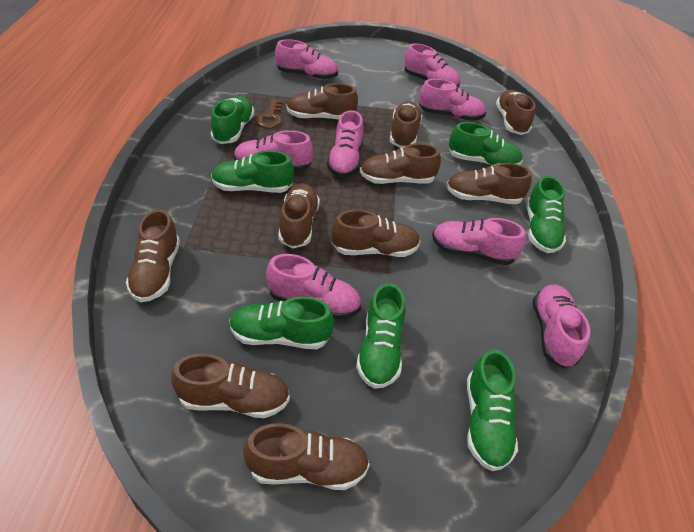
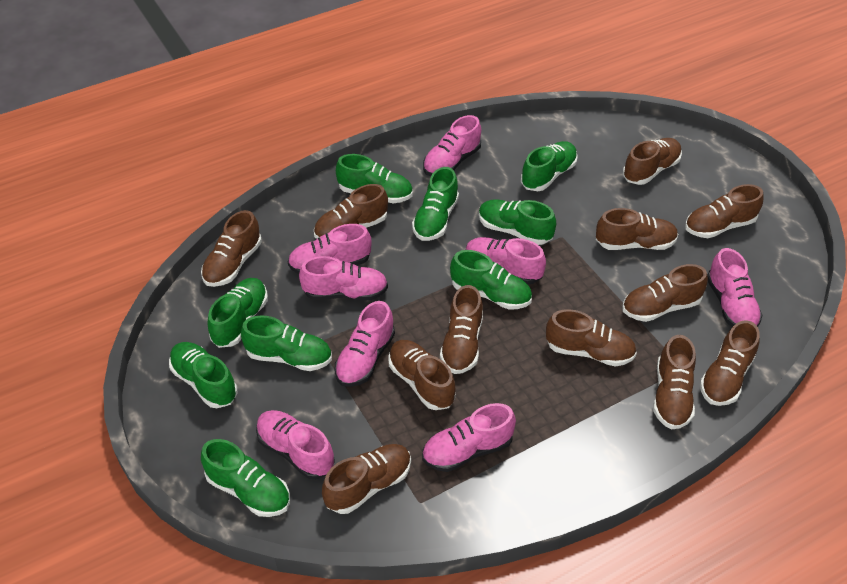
brown key: [255,99,283,128] = 1 -> none = 0
brown shoe: [126,209,180,302] [171,354,290,418] [243,423,370,490] [278,183,320,248] [286,83,358,119] [332,210,420,257] [360,143,441,184] [390,101,422,148] [446,163,532,204] [496,90,535,135] = 10 -> [201,210,262,287] [314,184,388,239] [322,444,411,514] [389,340,456,410] [440,285,483,374] [546,309,637,367] [596,208,678,250] [622,264,708,322] [623,138,682,185] [653,335,696,429] [685,184,764,238] [700,320,760,406] = 12
green shoe: [211,96,254,144] [211,151,294,193] [229,296,334,349] [356,283,406,389] [449,122,523,166] [467,349,518,471] [526,176,566,253] = 7 -> [169,342,237,408] [201,439,290,517] [208,278,268,348] [241,315,332,371] [336,154,413,203] [412,167,459,241] [450,250,532,310] [479,199,556,245] [521,141,578,191] = 9

